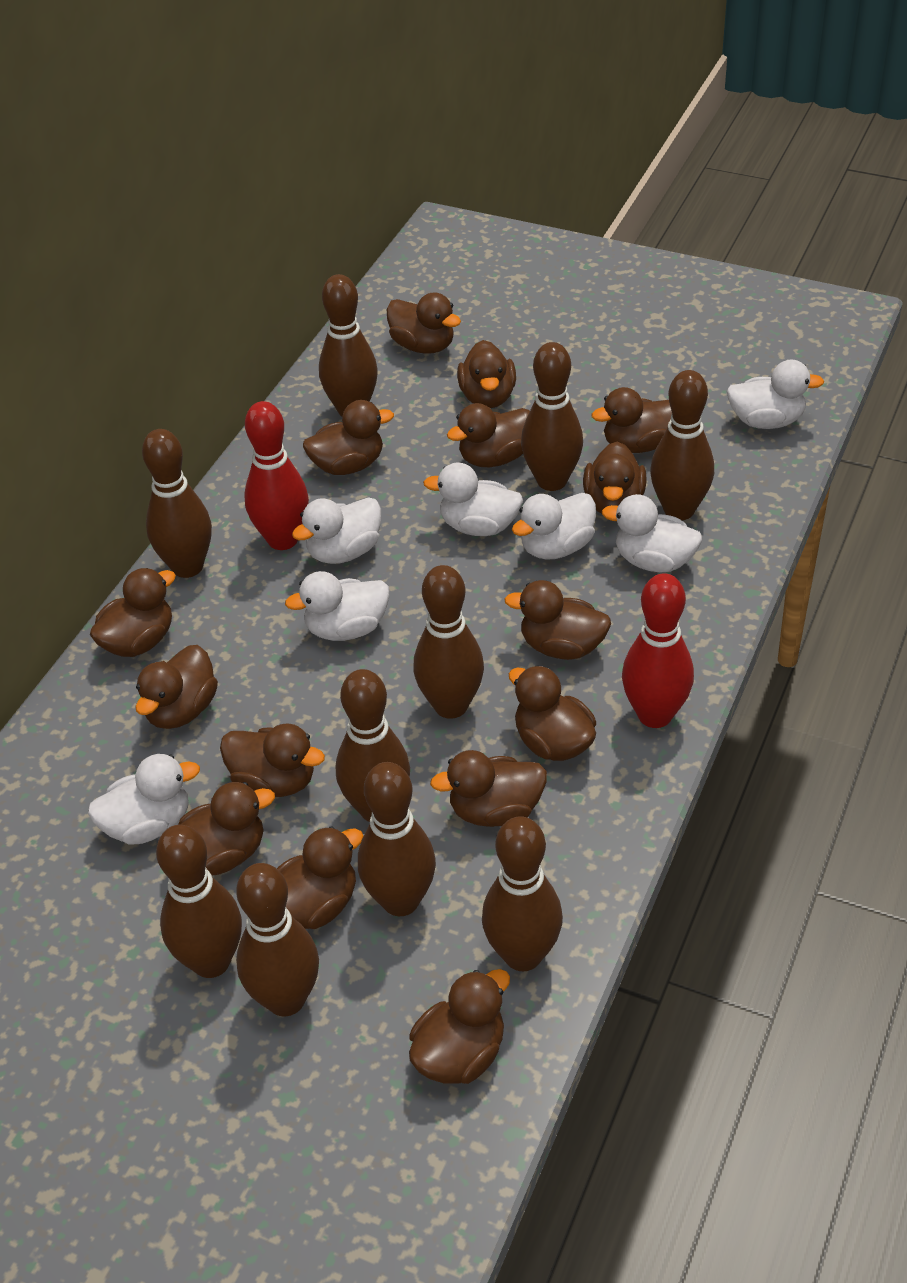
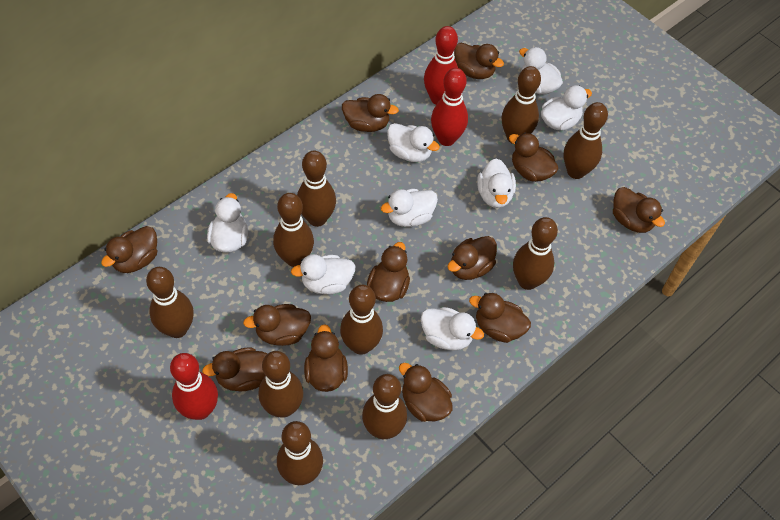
brown duck: [90,568,176,657] [135,645,218,729] [178,782,275,875] [220,723,325,797] [277,826,364,929] [303,400,394,475] [387,292,461,353] [409,969,510,1084] [430,750,547,827] [447,403,530,467] [457,340,516,408] [504,580,611,660] [509,665,596,761] [583,442,647,514] [592,387,672,453] = 15 -> [101,226,157,273] [202,348,268,391] [243,304,311,346] [304,324,348,392] [342,94,399,132] [367,242,410,302] [399,363,453,422] [448,236,497,280] [454,43,504,79] [469,293,531,343] [509,133,559,182] [613,187,665,233] = 12
red bowling pin: [244,401,309,550] [622,573,694,728] = 2 -> [170,353,218,420] [424,26,458,105] [431,68,468,146] = 3
white duck: [88,754,200,845] [285,571,390,641] [292,497,381,564] [423,463,523,536] [512,493,596,560] [602,494,702,572] [727,360,824,429] = 7 -> [207,193,248,253] [291,254,356,294] [381,189,438,227] [387,123,440,162] [421,307,484,351] [477,159,516,208] [519,47,563,95] [541,85,592,130] = 8

